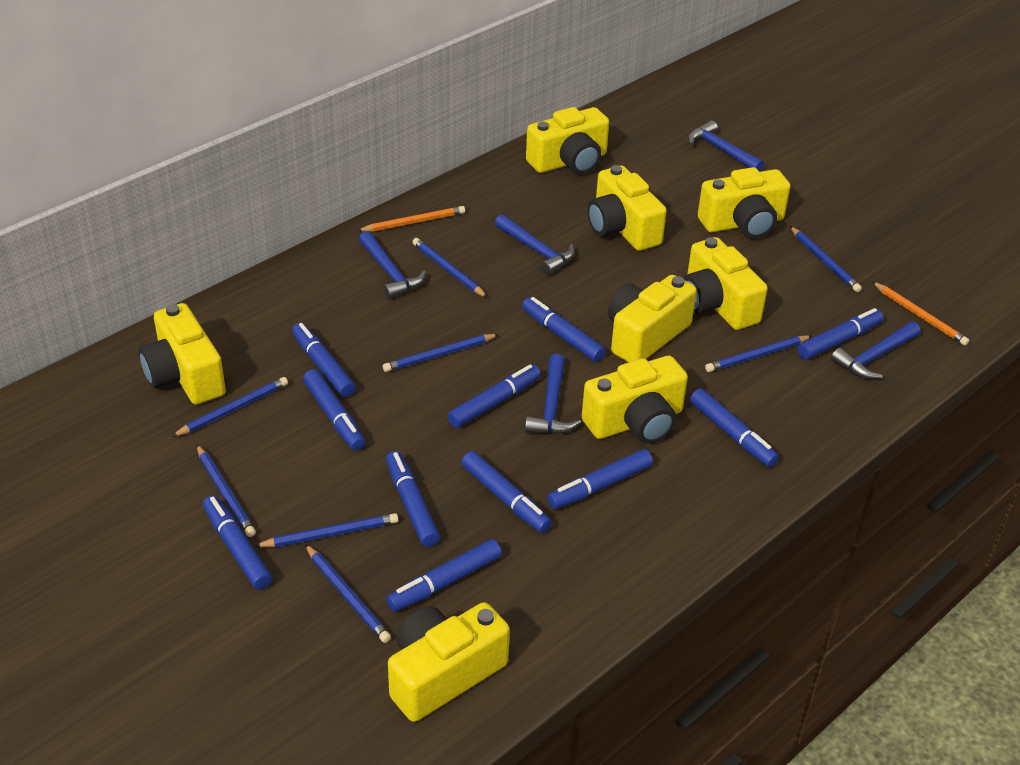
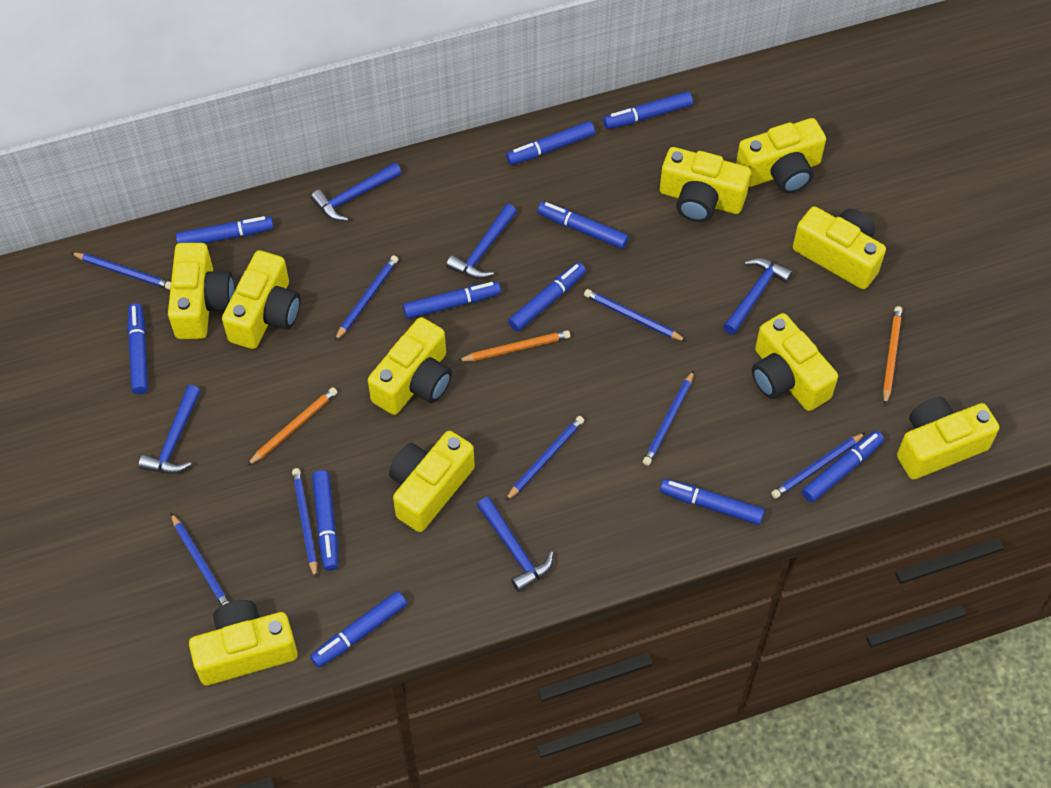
orange pencil: [357,206,465,232] [872,282,969,346] = 2 -> [247,387,337,466] [458,330,570,361] [883,306,902,405] = 3
yellow camera: [139,303,226,404] [388,602,510,722] [526,107,609,174] [582,356,688,444] [587,165,667,251] [608,275,697,363] [683,237,768,330] [698,167,790,239] = 8 -> [168,243,234,339] [189,600,298,686] [222,250,301,349] [368,317,452,415] [389,431,475,532] [660,147,751,222] [736,118,826,193] [752,313,838,411] [793,206,886,289] [897,397,999,479] = 10

